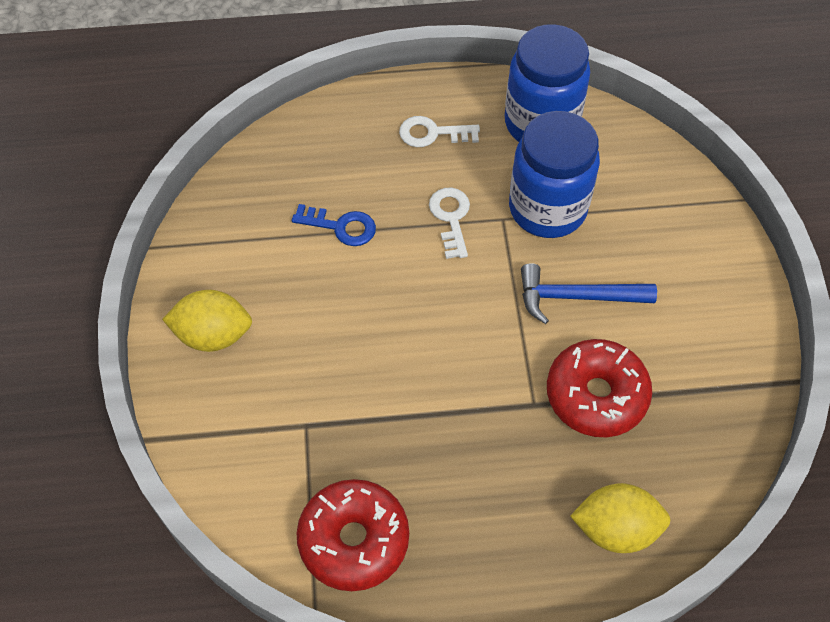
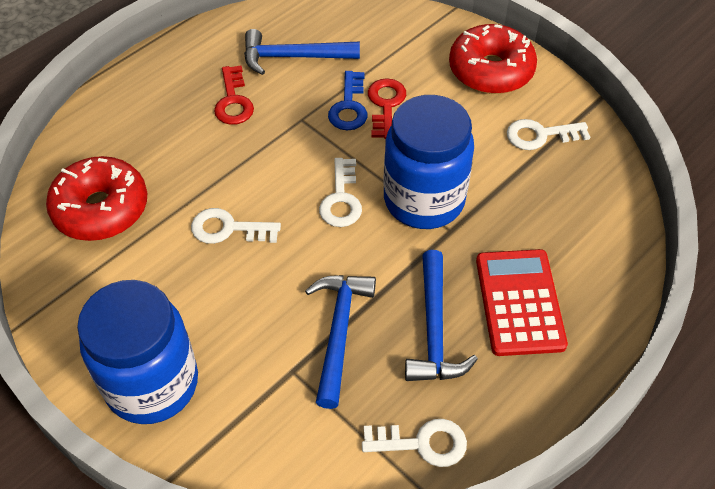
blue hammer: [521,263,657,324] = 1 -> [244,29,360,75] [305,275,376,409] [405,250,478,381] = 3
red calculator: none = 0 -> [476,249,568,356] = 1
red key: none = 0 -> [214,65,254,125] [368,78,406,139] = 2
white key: [399,116,480,147] [429,188,470,259] = 2 -> [191,208,281,244] [319,158,362,227] [362,419,467,467] [507,119,590,150] = 4
yellow lemon: [162,290,252,352] [570,483,670,553] = 2 -> none = 0

